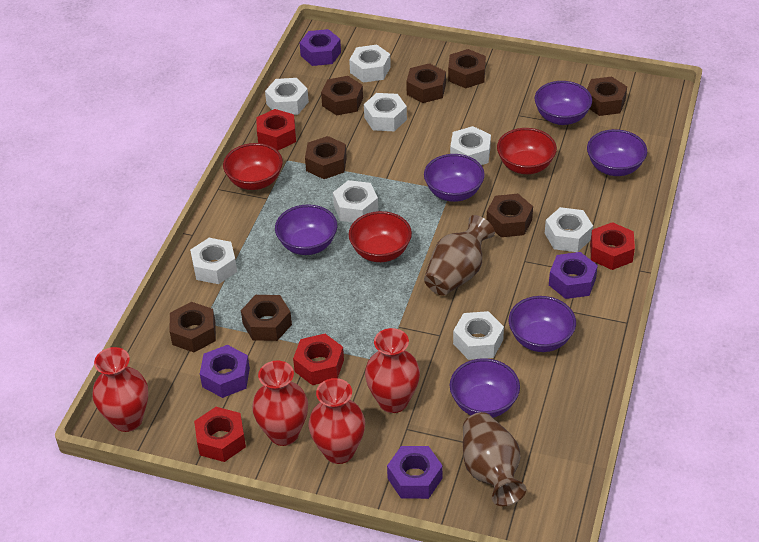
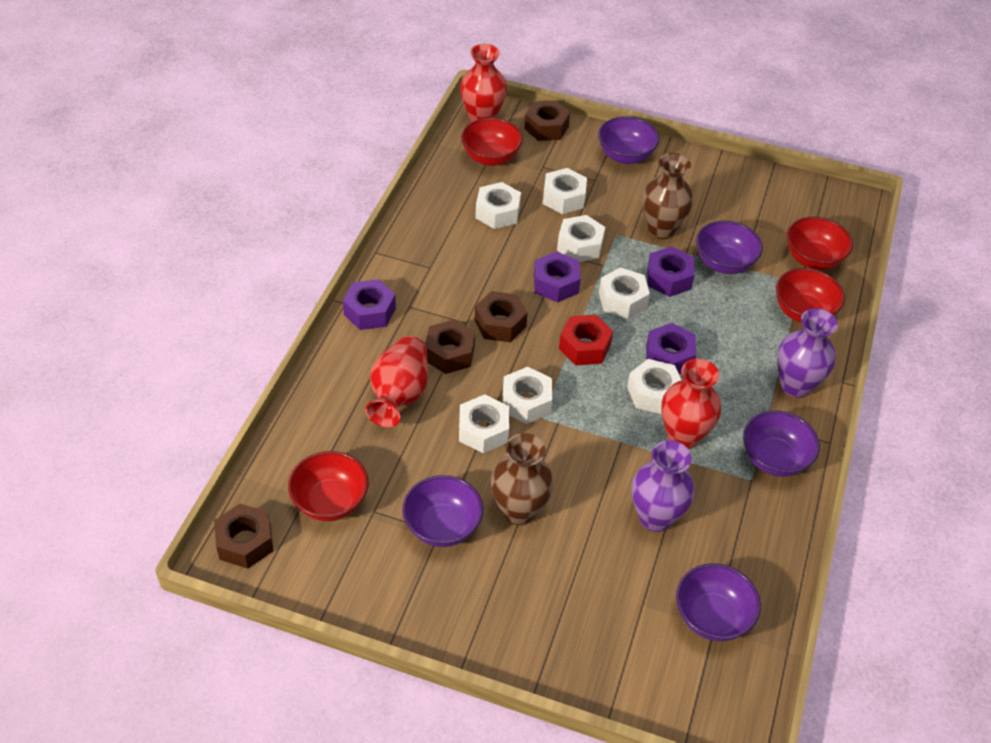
brown nut: [170,302,216,352] [241,295,292,341] [305,136,347,179] [321,76,363,115] [406,63,446,103] [448,49,486,88] [486,194,533,237] [587,76,627,116] = 8 -> [214,504,274,569] [425,320,475,374] [475,291,528,342] [524,100,570,141] = 4
purple bowl: [275,204,337,255] [424,154,485,202] [450,358,520,418] [509,296,576,352] [534,81,592,125] [587,129,647,176] = 6 -> [402,475,483,547] [598,116,659,164] [676,563,761,641] [696,221,763,274] [743,411,820,477] = 5
purple vase: none = 0 -> [632,440,695,532] [777,308,838,398] = 2
red bowl: [223,143,283,190] [349,211,412,262] [497,128,557,174] = 3 -> [288,451,369,521] [461,118,523,166] [776,268,845,323] [787,217,853,270] = 4
red nut: [194,407,246,462] [256,109,296,151] [293,334,344,385] [590,222,635,270] = 4 -> [559,315,613,365] = 1
red vase: [92,347,148,432] [252,361,308,446] [309,378,365,464] [365,328,420,413] = 4 -> [365,336,428,427] [460,44,507,122] [661,359,721,449] = 3
white nut: [190,238,237,284] [265,78,309,115] [333,180,378,222] [349,45,391,83] [364,93,407,131] [450,126,491,165] [453,311,504,360] [545,207,593,252] = 8 -> [459,394,509,453] [475,182,521,229] [503,367,552,424] [543,168,587,214] [557,215,605,262] [599,267,650,319] [627,359,681,414] = 7

